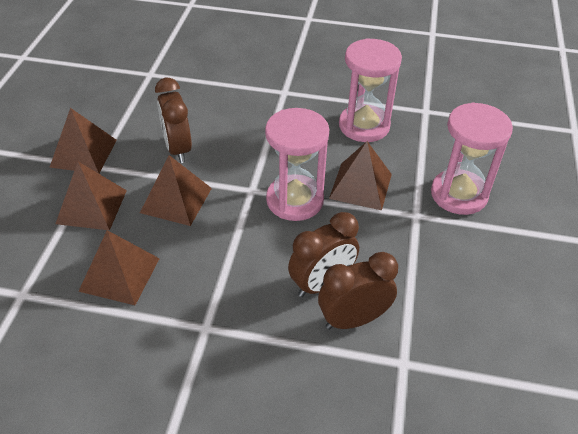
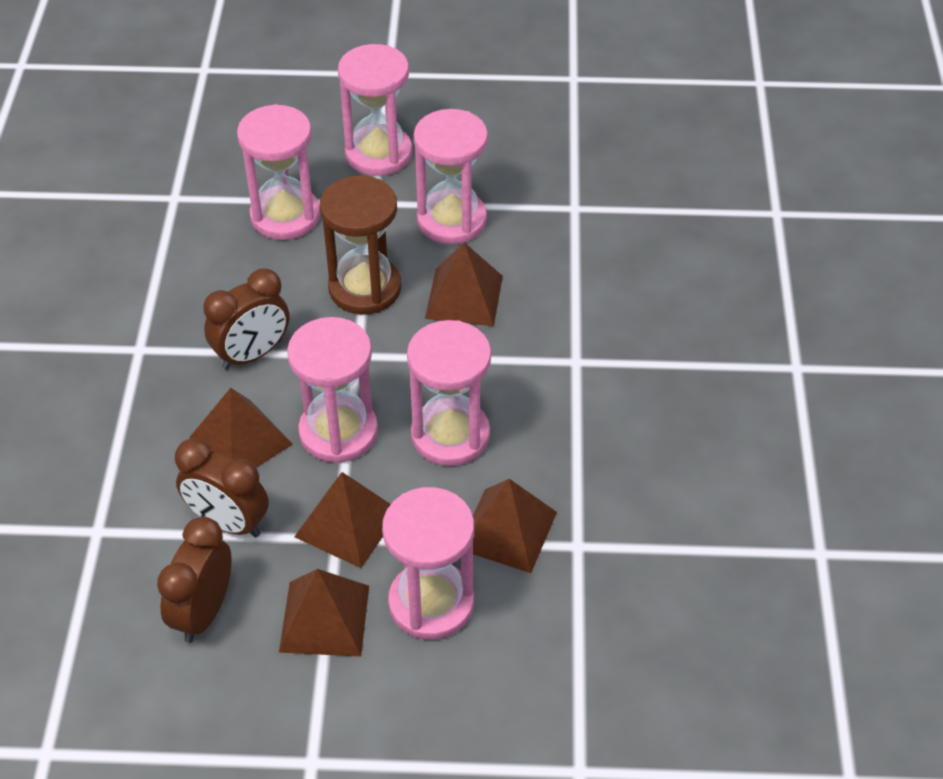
brown hourglass: none = 0 -> [320,176,401,314] = 1
pink hourglass: [265,108,329,221] [339,38,402,142] [431,103,513,215] = 3 -> [237,104,320,240] [287,317,378,463] [338,44,412,176] [382,487,474,640] [407,320,491,466] [414,109,488,244] = 6

